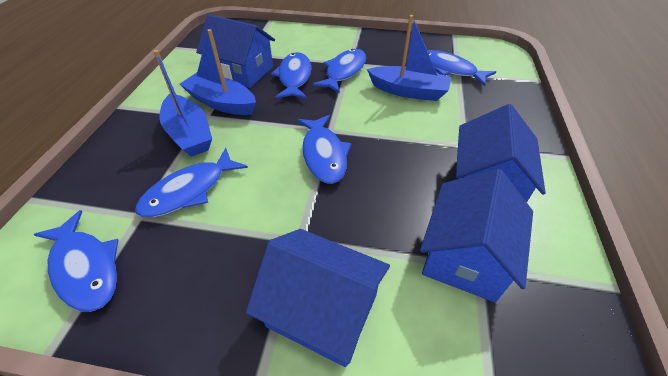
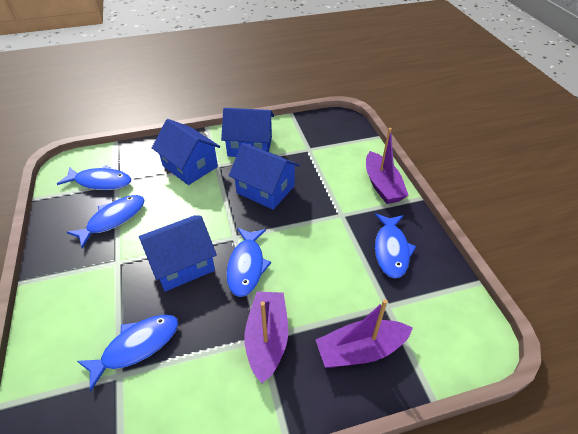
blue boat: [154,50,212,157] [180,29,256,115] [367,15,452,101] = 3 -> none = 0
blue fish: [33,210,118,312] [135,148,248,217] [271,52,311,99] [297,115,351,184] [312,49,366,93] [427,50,496,86] = 6 -> [57,165,131,190] [67,195,145,248] [77,315,178,392] [226,228,271,297] [375,213,417,279] = 5
purple boat: none = 0 -> [245,292,288,383] [316,299,413,368] [366,128,409,204] = 3

